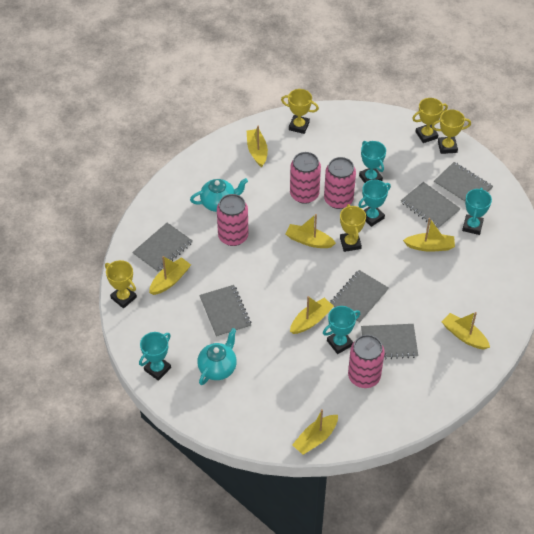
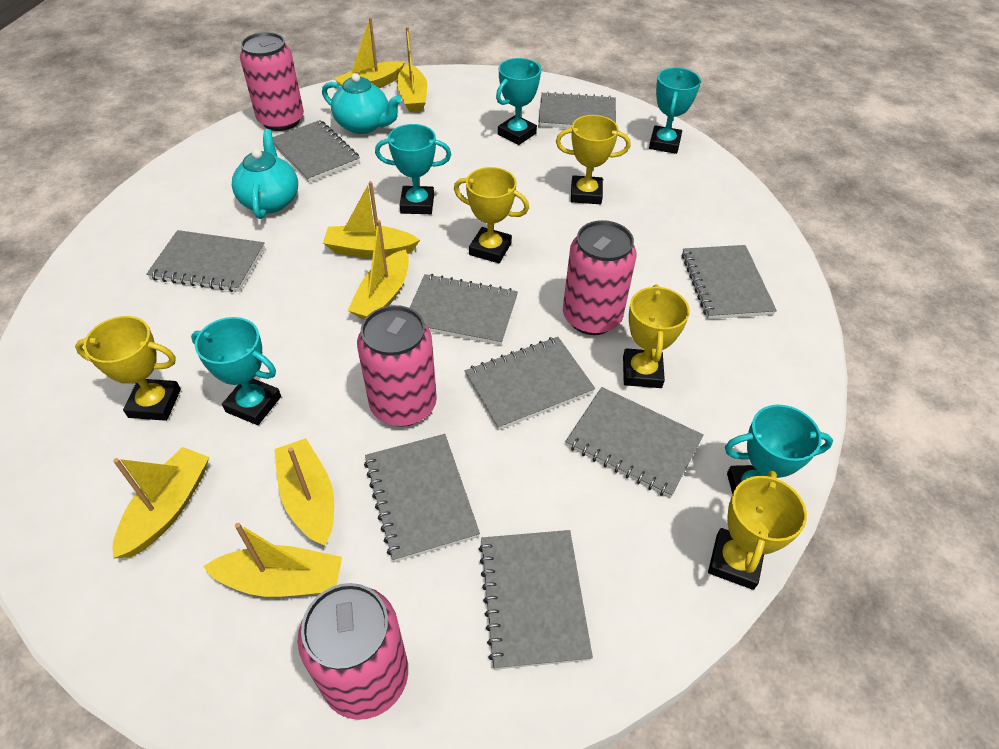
grey notebook: [132,223,193,273] [199,285,251,338] [330,270,389,323] [361,324,418,359] [401,182,461,229] [434,162,493,203] = 6 -> [147,230,265,292] [273,120,360,182] [364,434,480,562] [410,274,518,345] [465,337,595,430] [479,530,593,670] [539,91,616,128] [565,387,704,498] [682,245,777,319] = 9

